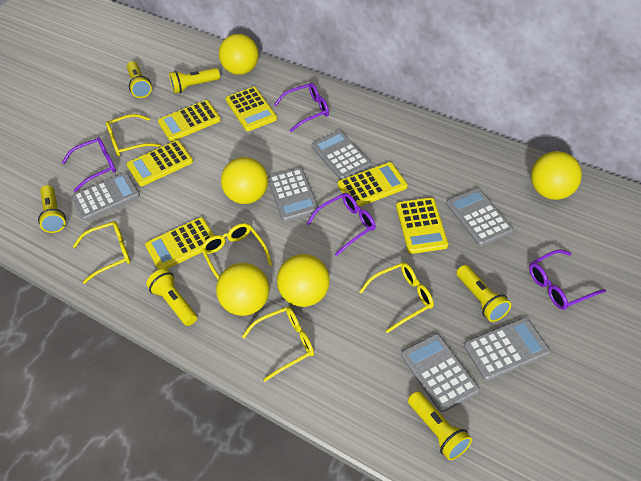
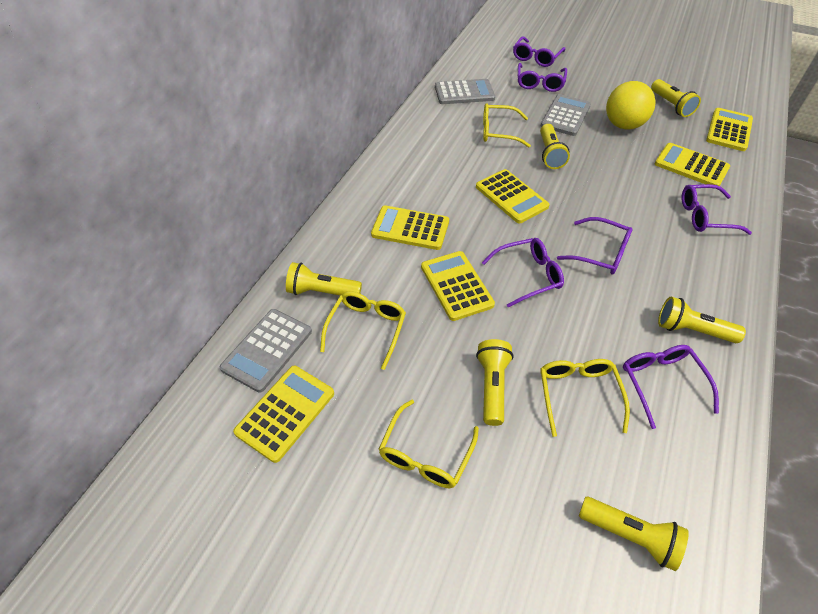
grey calculator: [72,172,140,221] [268,168,319,222] [312,131,371,180] [401,334,479,413] [446,188,514,246] [464,318,550,381] = 6 -> [220,309,312,393] [435,79,495,104] [541,94,591,136] = 3
purple glasses: [62,137,116,192] [274,83,329,132] [307,193,376,256] [529,250,606,310] = 4 -> [482,238,564,308] [513,37,565,67] [518,63,567,92] [557,217,633,275] [623,345,719,429] [682,184,752,235] = 6
yellow ball: [216,263,269,316] [219,34,259,75] [221,157,268,204] [277,254,330,307] [531,151,582,200] = 5 -> [606,81,656,130] = 1
yellow glasses: [73,221,130,284] [106,114,161,157] [201,223,272,279] [242,307,314,382] [359,262,434,333] = 5 -> [320,292,406,370] [379,400,479,488] [483,103,531,148] [540,359,630,437] = 4

